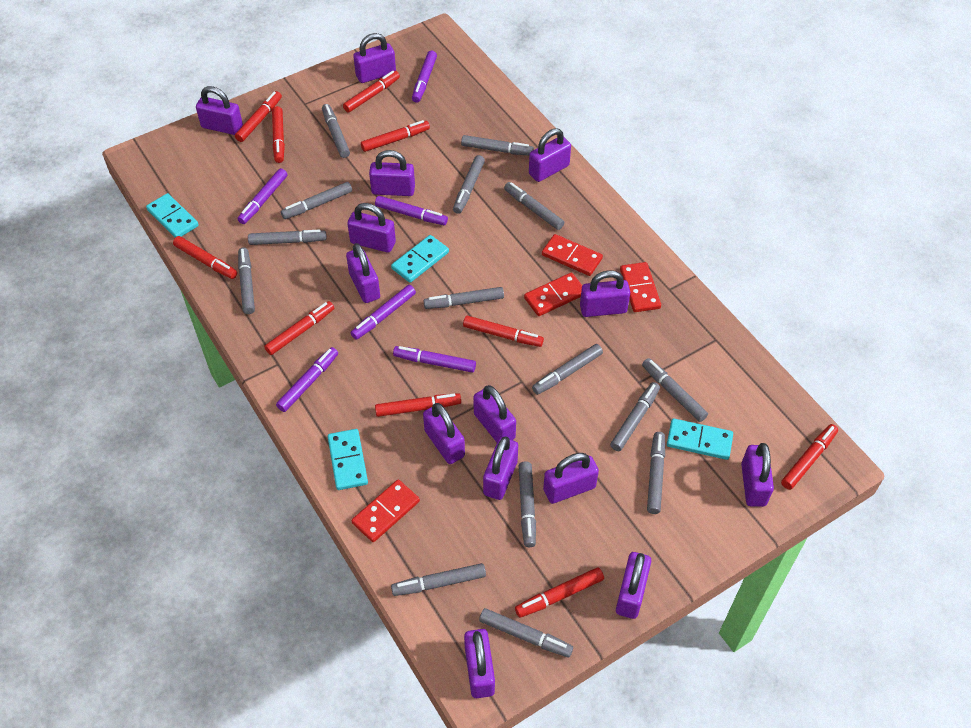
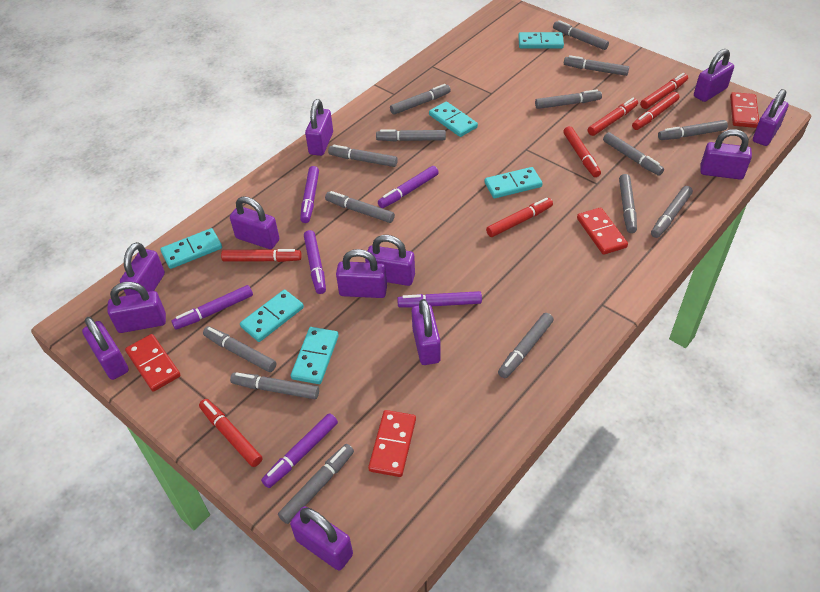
purple padlock: [196,86,243,135] [346,243,380,303] [347,203,396,253] [353,33,396,83] [369,150,415,196] [423,403,465,464] [464,629,495,698] [473,385,516,442] [483,436,518,500] [529,128,571,182] [543,453,599,504] [580,270,630,317] [616,552,651,619] [741,443,774,507] = 14 -> [82,317,129,380] [107,282,166,333] [120,242,165,296] [230,196,279,249] [290,506,353,571] [305,99,333,156] [336,249,387,298] [365,235,415,286] [412,299,441,365] [694,49,734,102] [700,129,752,180] [753,89,789,146] = 12
red marker: [173,236,237,279] [235,91,282,142] [264,301,334,355] [272,106,285,163] [343,71,400,113] [361,120,430,152] [375,393,461,417] [463,316,544,347] [515,567,604,618] [781,424,838,490] = 10 -> [199,399,263,467] [221,249,302,262] [486,198,553,237] [563,126,601,177] [588,98,638,136] [632,92,679,130] [640,73,688,109] = 7
turquoise domino: [146,193,199,237] [328,429,368,490] [391,235,449,283] [667,418,733,460] = 4 -> [160,228,222,269] [240,290,304,342] [291,327,339,384] [429,101,478,137] [485,167,543,198] [518,32,564,49] = 6

